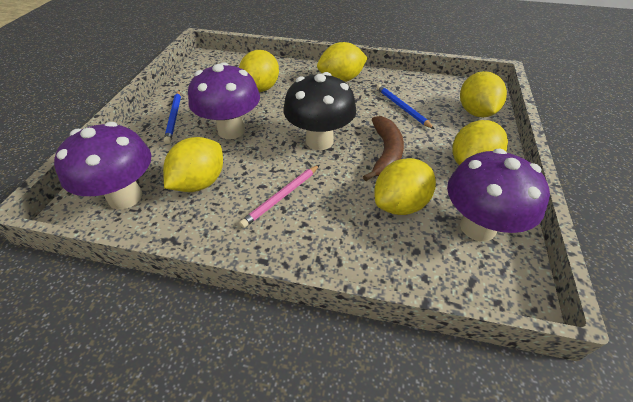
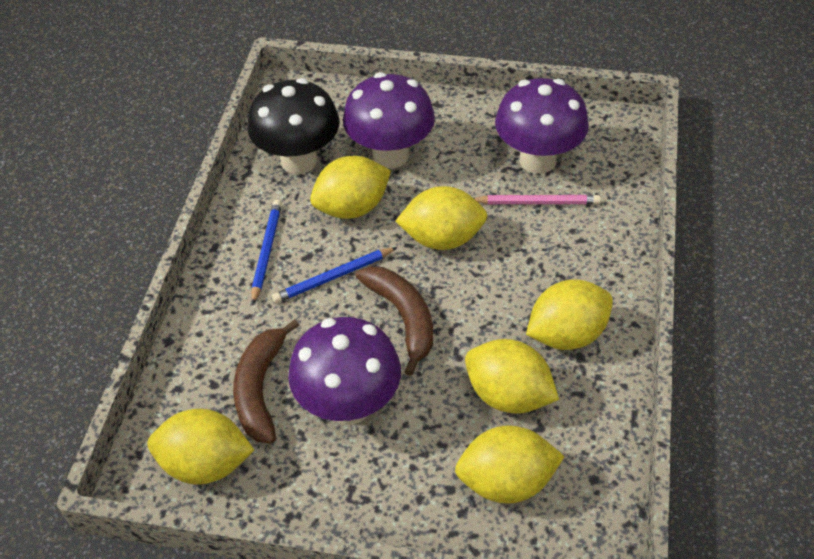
brown banana: [363,116,404,181] = 1 -> [233,319,299,443] [356,266,433,376] = 2

